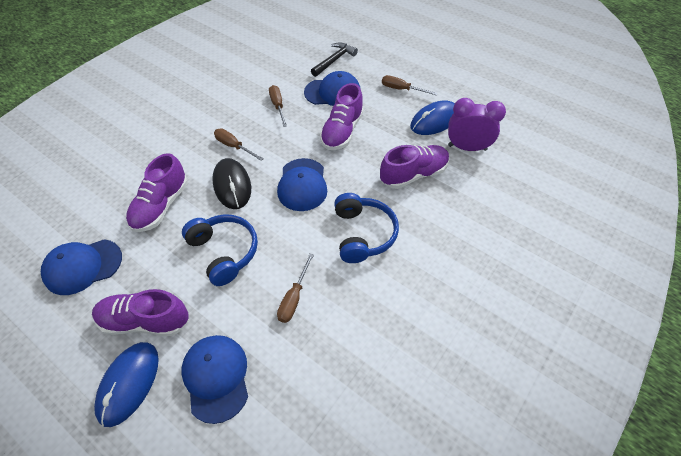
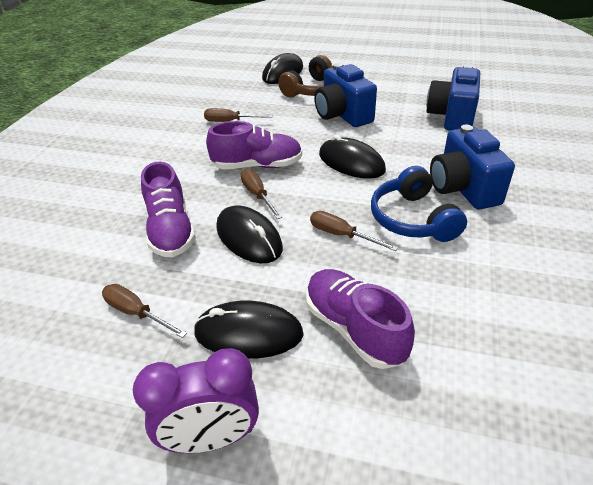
black hammer: [311,42,358,77] = 1 -> none = 0
black mouse: [212,158,251,209] = 1 -> [193,301,304,358] [216,205,283,263] [262,53,303,84] [319,135,386,179] = 4
blue camera: none = 0 -> [314,63,377,127] [426,64,480,131] [430,125,515,209] = 3
blue cap: [41,239,122,295] [181,335,248,424] [277,158,327,211] [304,71,361,106] = 4 -> none = 0
blue headphones: [182,214,258,286] [334,193,399,263] = 2 -> [371,166,467,242] = 1
blue mouse: [94,342,159,427] [410,100,455,135] = 2 -> none = 0
brown headphones: none = 0 -> [278,55,333,97] = 1
purple shoe: [92,289,189,336] [126,153,188,232] [320,83,364,150] [380,145,449,189] = 4 -> [141,162,196,257] [206,121,302,169] [306,269,415,369] = 3

